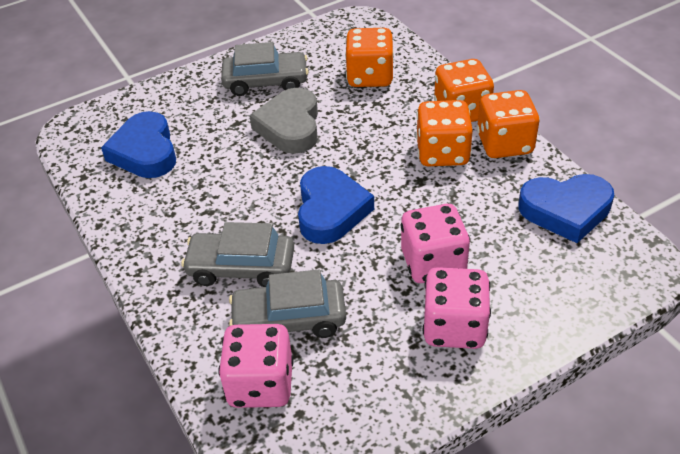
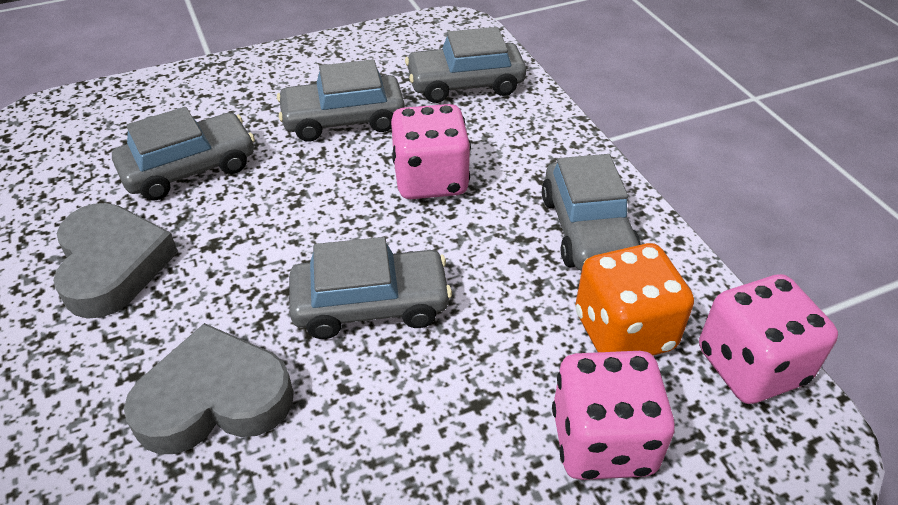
blue heart: [101,111,176,178] [298,166,374,244] [518,174,614,243] = 3 -> none = 0
grey car: [181,222,294,287] [221,42,309,96] [229,270,346,338] = 3 -> [112,107,255,201] [277,59,405,141] [289,237,452,339] [405,27,526,103] [542,154,641,271] = 5
grey heart: [249,88,318,154] = 1 -> [53,203,178,319] [124,323,294,454] = 2
orange dice: [345,28,394,87] [416,100,473,166] [434,59,494,122] [477,90,540,158] = 4 -> [575,243,694,356] = 1

